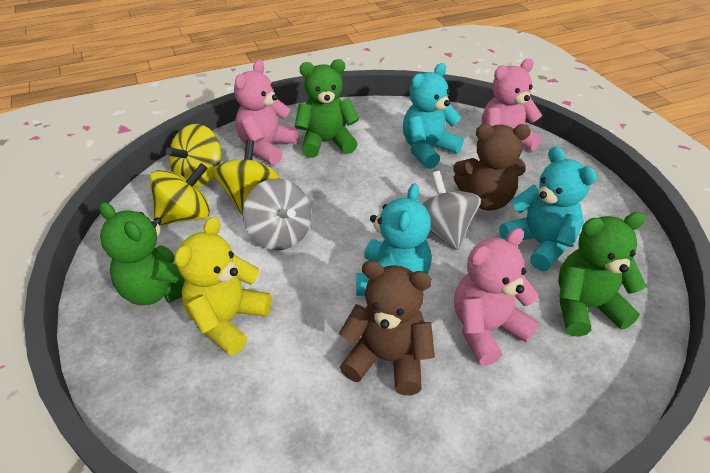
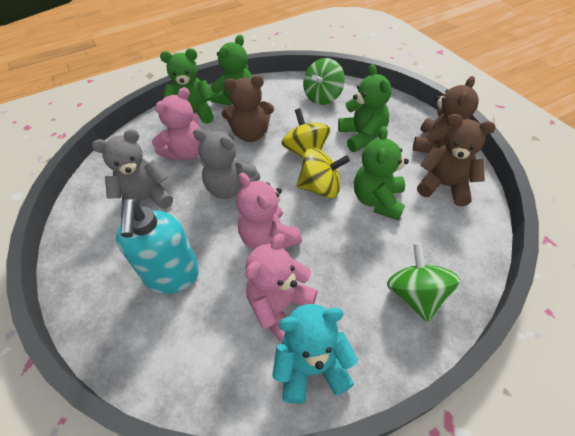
brown teddy bear: [339,260,435,395] [453,124,531,211] = 2 -> [222,75,274,142] [413,76,479,153] [417,114,496,206] = 3
green spinning top: none = 0 -> [303,58,345,105] [387,243,460,322] = 2
green teddy bear: [99,202,185,305] [295,59,359,158] [558,212,646,337] = 3 -> [160,49,214,124] [210,34,252,106] [338,64,391,152] [354,126,409,221] = 4
grey spinning top: [243,179,312,250] [422,171,481,250] = 2 -> none = 0
grey teddy bear: none = 0 -> [92,129,173,218] [193,128,260,199] = 2
turquoise soap dispenser: none = 0 -> [116,199,200,294] = 1
turquoise teddy bear: [356,183,431,296] [403,63,464,169] [499,146,597,271] = 3 -> [272,304,358,404] = 1
yellow spinning top: [149,163,210,226] [166,124,221,187] [213,139,280,215] = 3 -> [281,108,330,158] [296,148,350,198] = 2
yellow teddy bear: [174,217,272,355] = 1 -> none = 0

